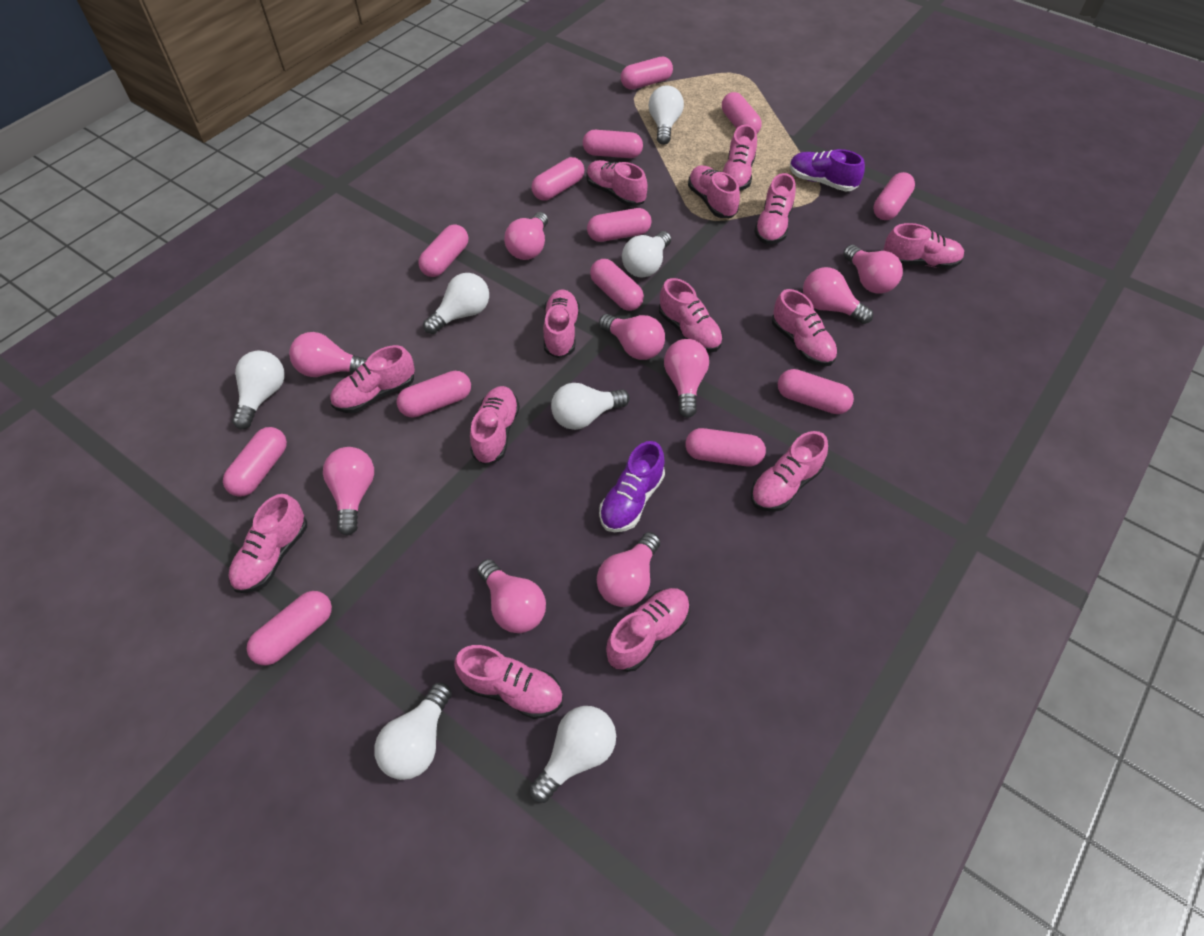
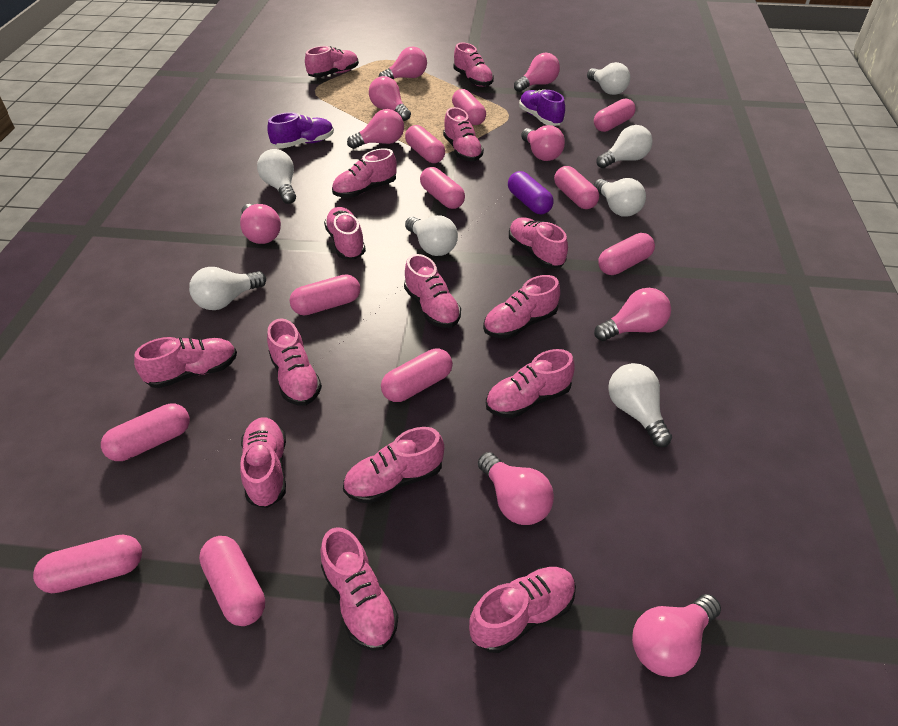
pink capsule: [223,427,287,497] [247,591,332,665] [397,371,471,418] [418,224,468,277] [531,157,584,201] [583,130,643,158] [587,208,652,242] [590,259,644,311] [621,57,673,90] [685,428,766,467] [722,92,762,133] [778,369,854,414] [873,172,915,220] = 13 -> [33,535,142,593] [101,404,190,461] [199,536,265,626] [289,274,360,315] [381,348,453,402] [405,125,445,163] [420,167,465,209] [452,89,486,125] [554,166,599,209] [594,98,636,132] [598,233,655,275] = 11
pink shoe: [228,494,307,593] [330,345,415,413] [454,645,563,719] [470,386,520,465] [543,289,580,358] [586,160,647,206] [606,588,690,672] [659,278,723,353] [688,165,740,218] [723,125,757,191] [751,431,828,512] [754,173,796,244] [772,289,838,366] [883,223,965,269] = 14 -> [134,337,237,388] [240,418,286,508] [267,318,322,405] [305,46,359,77] [320,527,398,651] [324,207,366,260] [332,148,397,198] [343,427,444,503] [404,254,461,328] [443,107,484,161] [453,43,494,87] [469,567,576,653] [483,275,560,338] [486,349,575,418] [509,217,568,268] = 15
purple capsule: none = 0 -> [508,171,554,214] = 1

